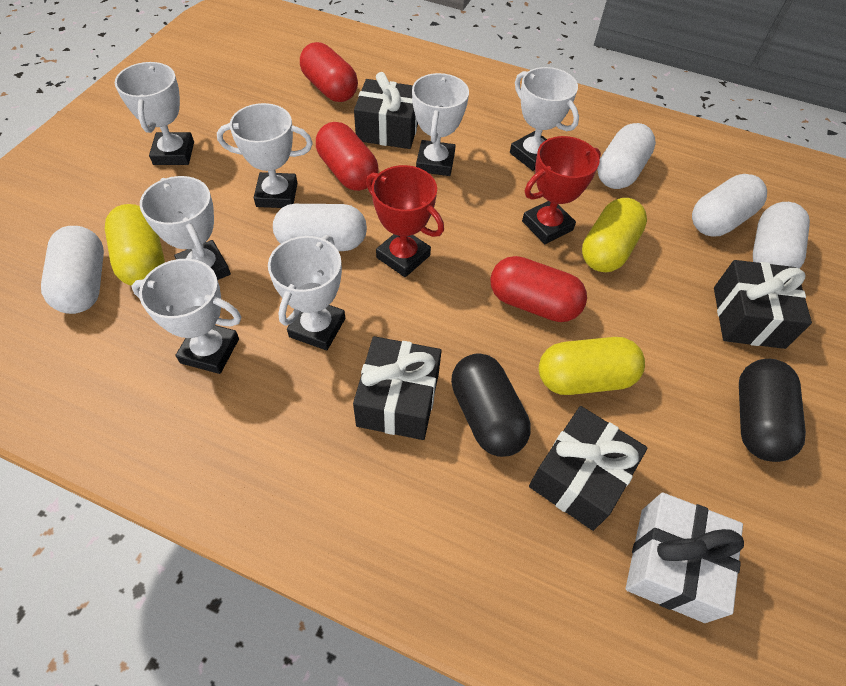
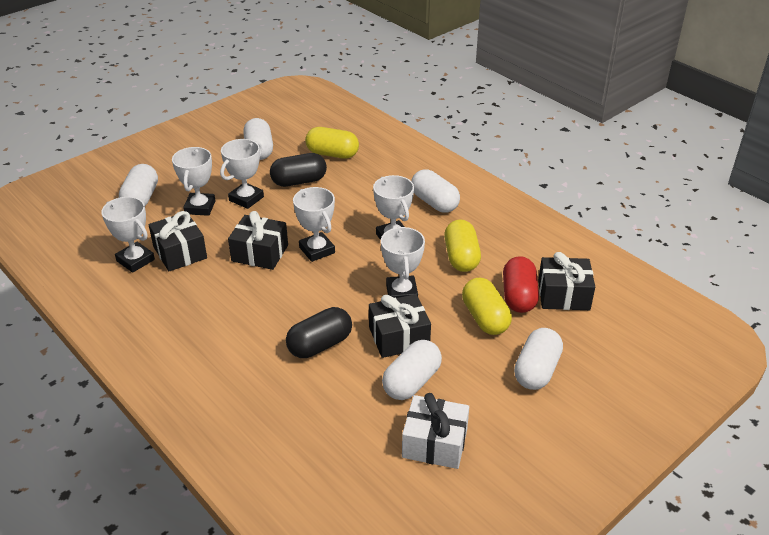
red capsule: [300,42,358,102] [316,122,379,191] [490,256,587,322] = 3 -> [503,256,539,313] = 1
red trophy: [366,165,444,277] [522,136,601,244] = 2 -> none = 0
white trophy: [115,62,194,165] [132,259,241,374] [140,176,231,280] [217,103,313,208] [268,235,345,350] [412,73,469,176] [510,67,579,171] = 7 -> [101,197,155,273] [172,147,215,216] [220,139,264,209] [293,187,335,262] [373,175,414,240] [381,227,425,298] = 6

